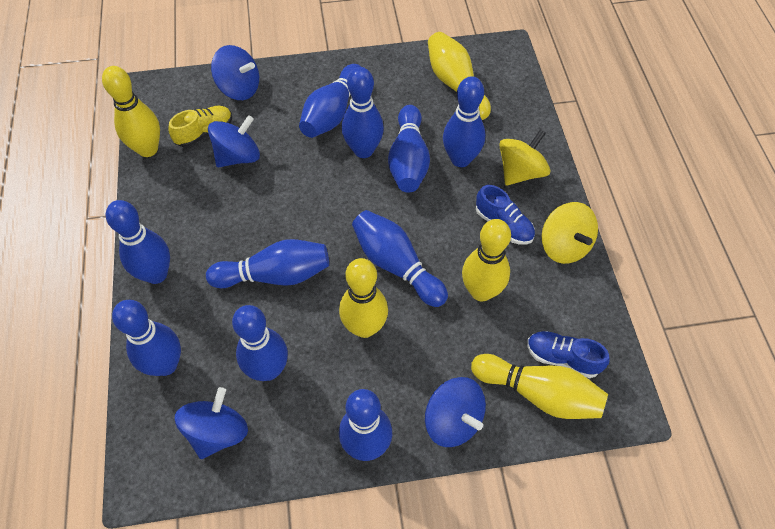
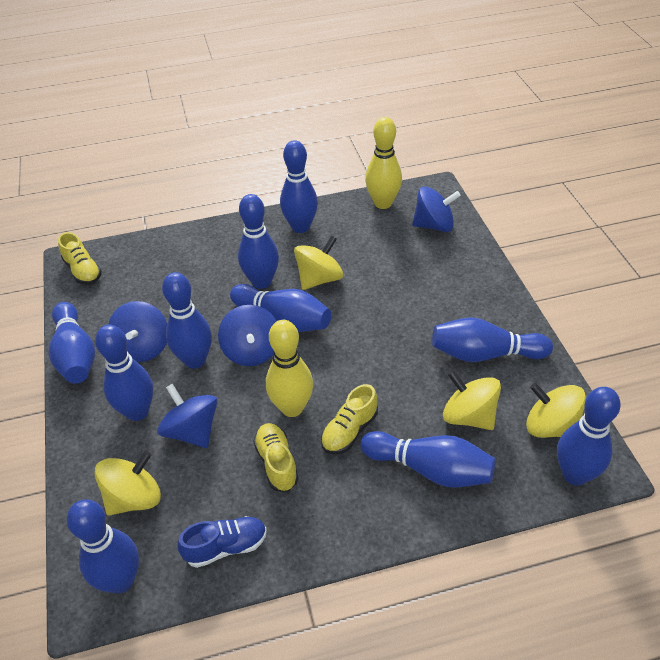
blue shoe: [476,185,535,245] [527,331,609,378] = 2 -> [178,516,267,568] = 1
yellow bowling pin: [102,66,160,157] [339,258,388,338] [428,32,491,120] [462,219,511,301] [471,354,608,419] = 5 -> [266,320,313,417] [365,117,402,209] = 2
yellow shoe: [168,106,232,147] = 1 -> [58,232,102,285] [253,423,299,492] [321,384,378,454] = 3
yellow spinning top: [499,129,550,185] [542,202,598,264] = 2 -> [95,451,161,516] [294,235,343,290] [443,370,501,430] [526,383,586,438] = 4

